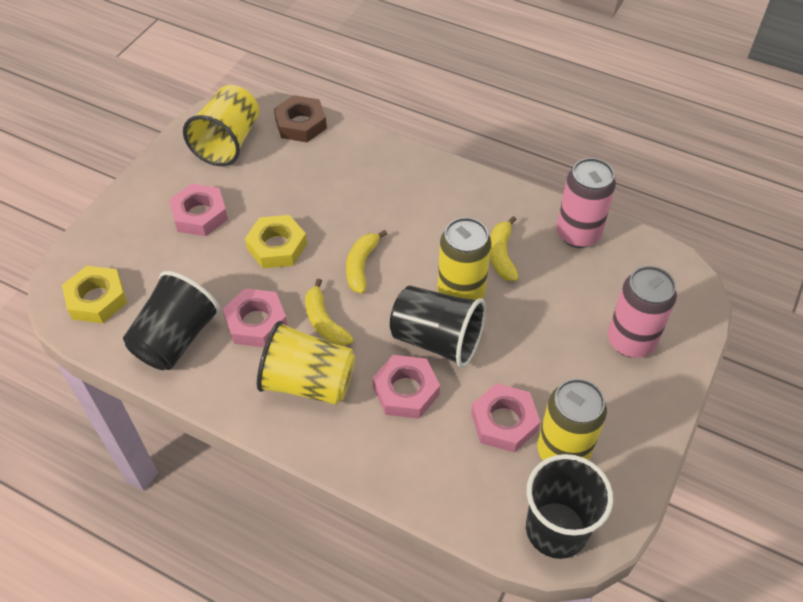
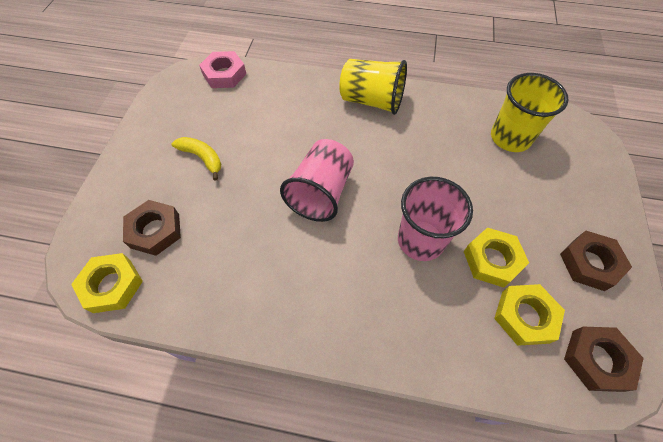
black cup: [123,271,220,370] [390,286,486,368] [526,454,613,559] = 3 -> none = 0
brown nut: [274,95,327,142] = 1 -> [123,200,181,256] [560,231,632,291] [564,327,644,392] = 3
pink can: [557,158,616,248] [608,266,677,358] = 2 -> none = 0
pink cup: none = 0 -> [280,139,354,222] [398,177,473,261] = 2
pink nut: [169,184,228,236] [223,288,288,347] [372,355,440,419] [471,383,540,452] = 4 -> [199,51,246,88] = 1
yellow banana: [305,279,354,346] [346,230,387,294] [490,216,519,281] = 3 -> [172,137,221,180] = 1
yellow can: [437,217,491,300] [537,379,607,460] = 2 -> none = 0
yellow nut: [62,266,127,323] [245,215,307,268] = 2 -> [71,253,143,313] [464,228,529,288] [494,284,565,346] = 3

